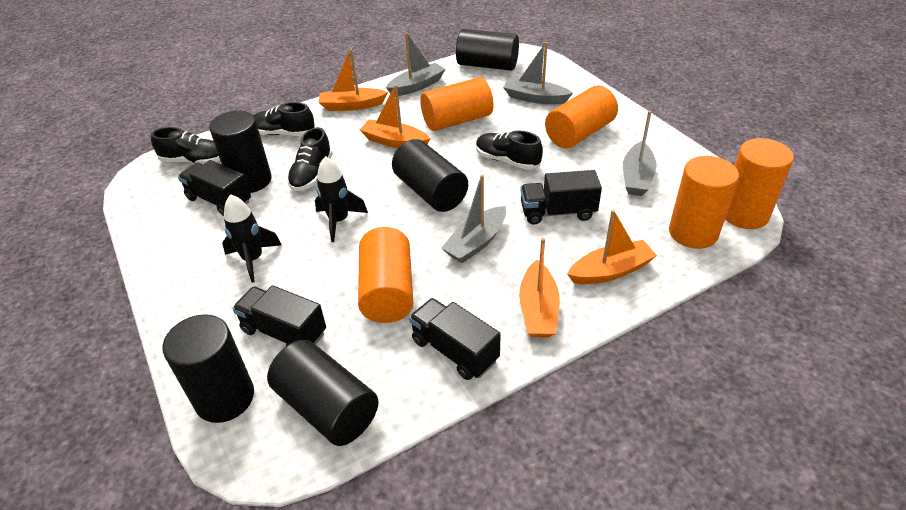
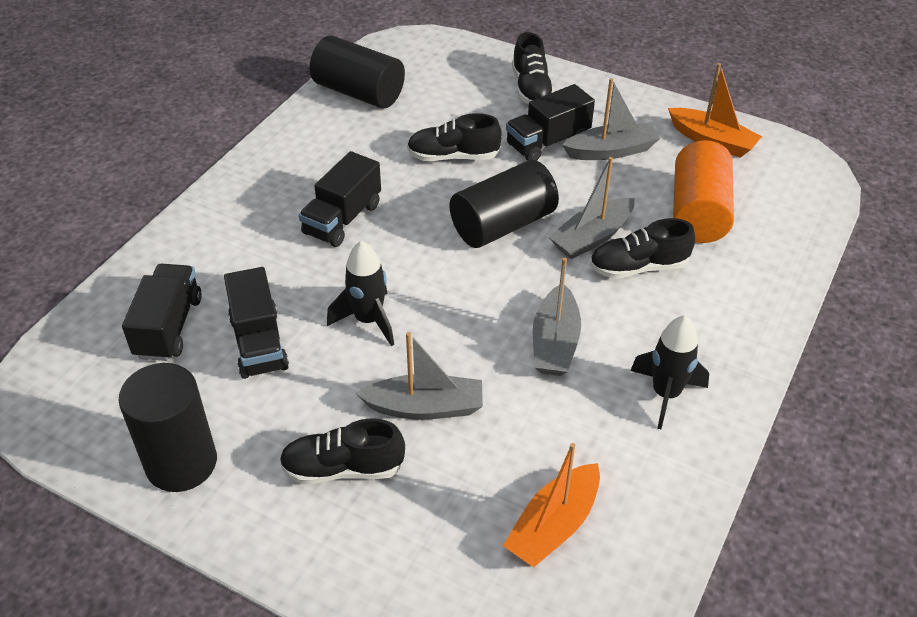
black cylinder: [163,314,254,423] [209,111,272,193] [267,340,379,446] [392,139,468,212] [456,29,519,71] = 5 -> [119,363,217,492] [310,35,405,108] [450,160,559,248] = 3
orange boat: [319,49,388,111] [360,84,431,148] [519,238,560,337] [567,210,657,284] = 4 -> [503,443,600,567] [668,63,762,158] = 2
orange cylinder: [358,227,413,323] [420,77,493,131] [545,85,618,149] [669,156,739,249] [725,138,794,229] = 5 -> [673,140,734,243] = 1

